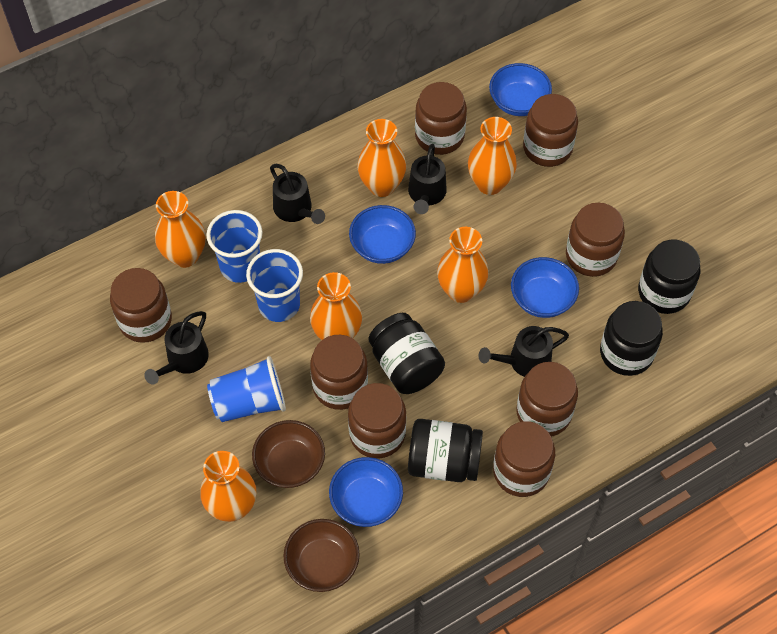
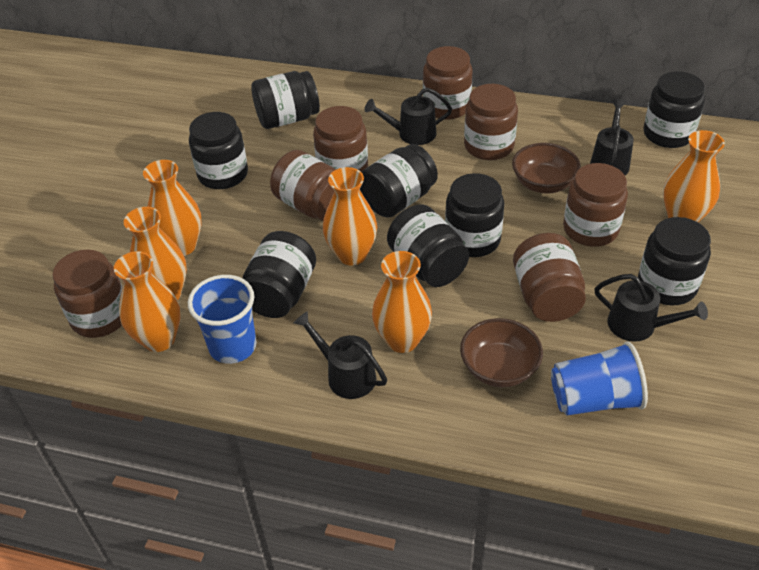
black jar: [369,313,445,394] [408,419,483,482] [600,301,663,376] [638,239,700,314] = 4 -> [189,112,248,189] [243,231,316,318] [251,71,320,129] [360,144,438,218] [387,204,469,287] [445,173,504,257] [638,217,711,305] [643,71,705,148] = 8
blue bowl: [329,457,403,527] [349,205,416,264] [489,63,552,116] [511,257,579,318] = 4 -> none = 0
blue cup: [207,210,263,283] [207,356,286,422] [246,249,303,322] = 3 -> [188,275,257,364] [551,342,648,416] = 2
brown jar: [110,268,172,343] [310,335,368,410] [348,383,406,459] [415,82,467,155] [493,421,555,497] [517,362,578,436] [523,94,578,167] [566,203,625,277] = 8 -> [53,250,123,338] [270,150,336,221] [313,106,368,172] [423,46,473,120] [464,84,518,160] [513,233,586,322] [563,163,628,247] = 7

